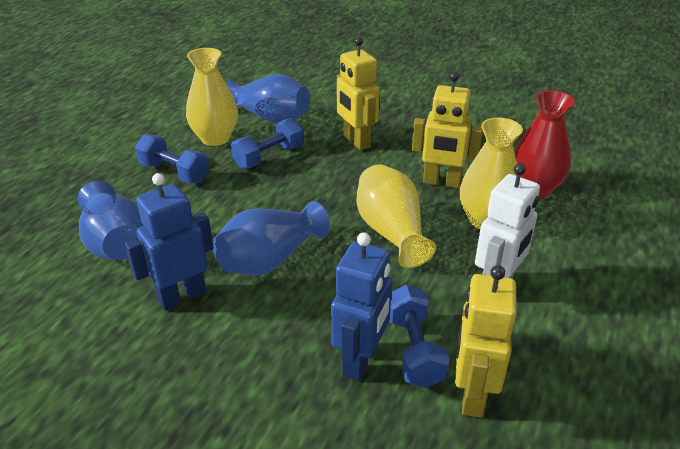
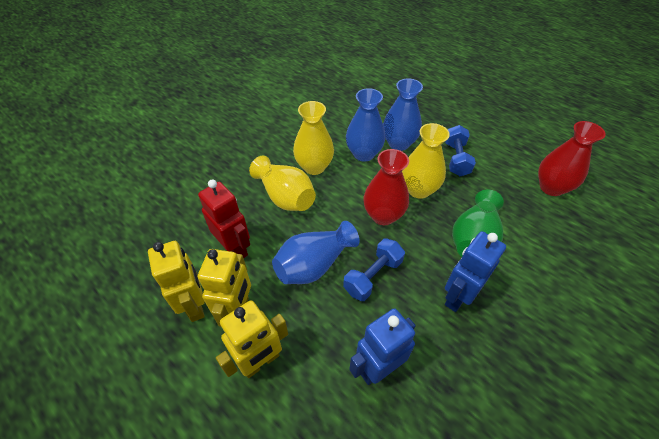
blue dumbbell: [135,134,209,183] [231,118,304,169] [389,285,450,388] = 3 -> [343,239,405,301] [445,125,476,176] = 2
green vase: none = 0 -> [452,190,504,257] = 1
red robot: none = 0 -> [198,179,250,258] = 1
red vase: [514,90,575,198] = 1 -> [364,149,409,225] [538,121,606,196] = 2
white robot: [475,163,540,278] = 1 -> none = 0

